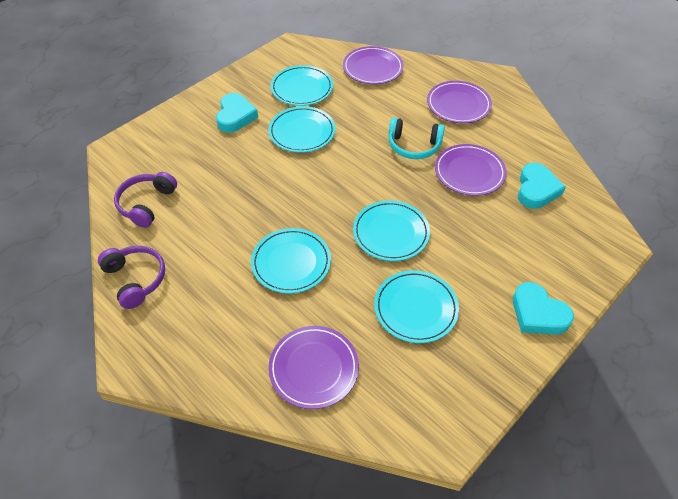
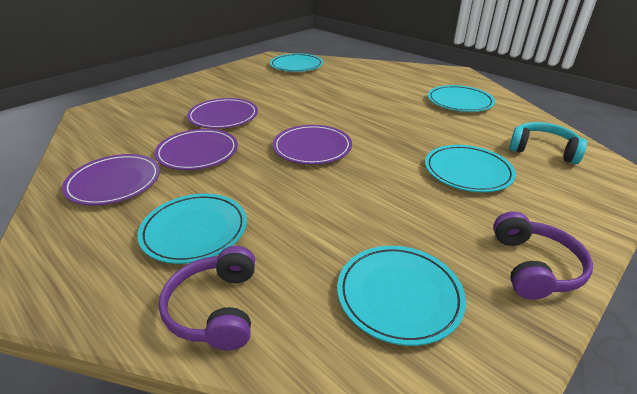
turquoise heart: [216,93,258,133] [513,282,574,335] [518,163,566,209] = 3 -> none = 0

